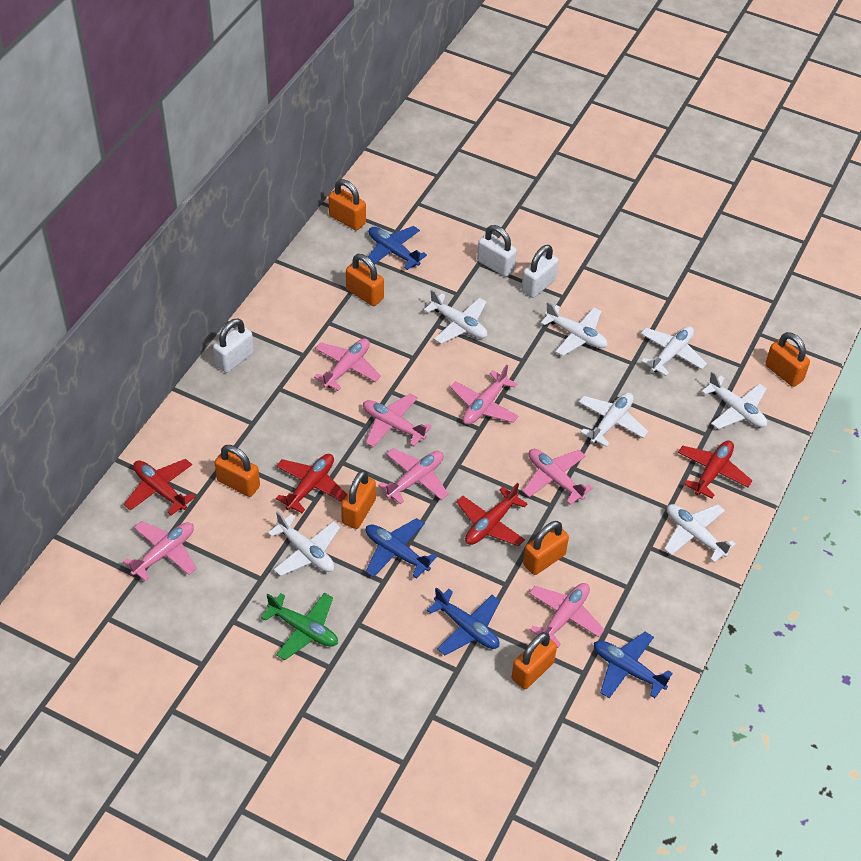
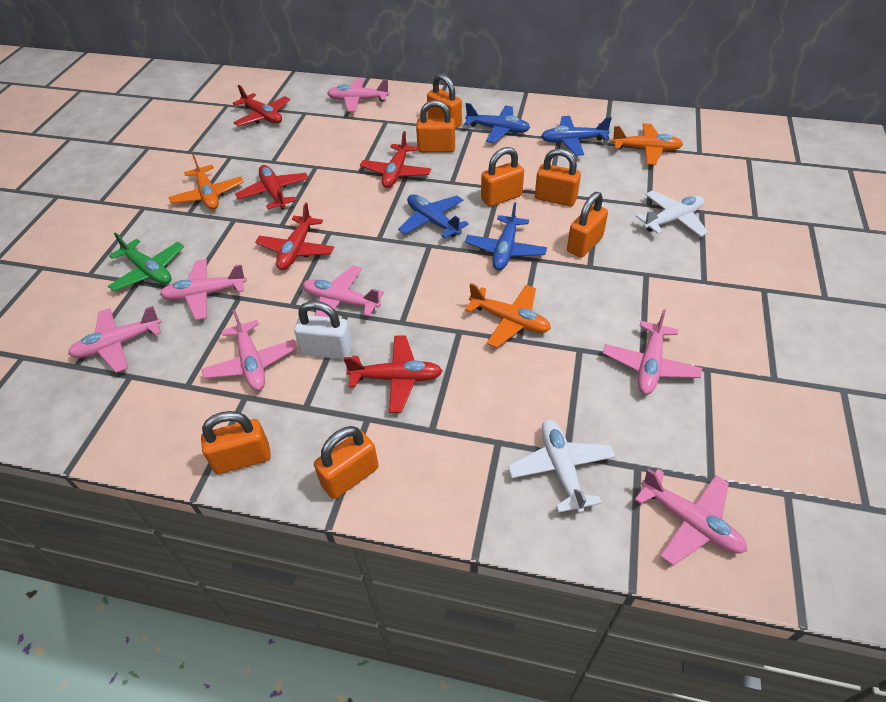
orange plane: none = 0 -> [168,154,244,210] [465,283,551,348] [611,124,683,165] = 3
red plane: [124,459,196,515] [276,454,347,513] [456,483,527,546] [678,440,753,499] = 4 -> [233,84,290,126] [235,165,309,210] [255,203,334,270] [344,336,442,413] [360,131,431,188] = 5
white padlock: [213,318,254,373] [477,225,517,277] [521,245,559,298] = 3 -> [294,301,352,359] = 1
white plane: [268,511,340,576] [424,289,487,344] [541,302,608,356] [578,392,648,447] [640,326,707,376] [664,504,736,563] [701,371,767,429] = 7 -> [508,419,616,514] [636,190,709,237] = 2

